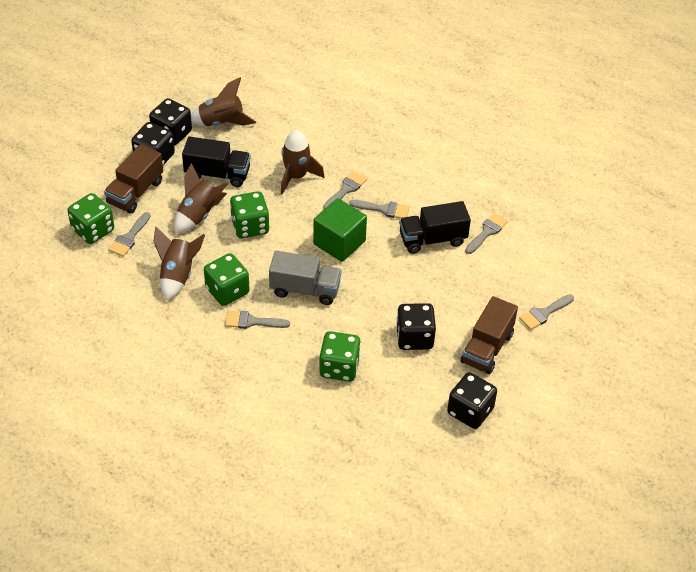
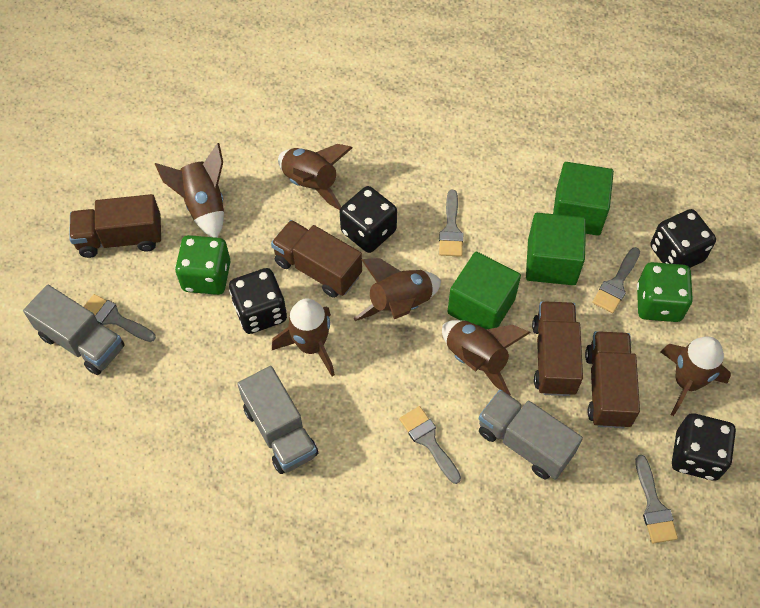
black truck: [182,136,251,187] [399,201,471,254] = 2 -> none = 0
brown rocket: [153,227,205,301] [174,163,228,234] [191,77,256,126] [281,130,325,194] = 4 -> [155,143,224,238] [272,298,335,376] [278,144,352,210] [353,258,441,321] [442,320,530,395] [661,336,731,416] = 6
brown truck: [104,144,163,214] [461,296,518,374] = 2 -> [69,194,161,258] [271,220,362,298] [532,301,583,396] [585,331,640,428] = 4
green cube: [313,198,367,262] = 1 -> [447,252,521,329] [526,213,586,285] [553,162,614,236] = 3
green dice: [68,193,114,244] [204,253,250,306] [230,191,269,238] [319,331,361,382] = 4 -> [175,235,230,295] [637,262,693,322] = 2
grey brush: [108,212,151,257] [225,311,290,329] [323,171,367,209] [349,200,409,219] [465,213,508,254] [519,294,574,330] = 6 -> [84,294,156,342] [399,406,461,484] [439,190,463,257] [592,247,640,313] [635,455,678,543] = 5
grey truck: [269,251,341,305] = 1 -> [23,285,125,375] [237,366,318,474] [479,390,583,480] = 3

